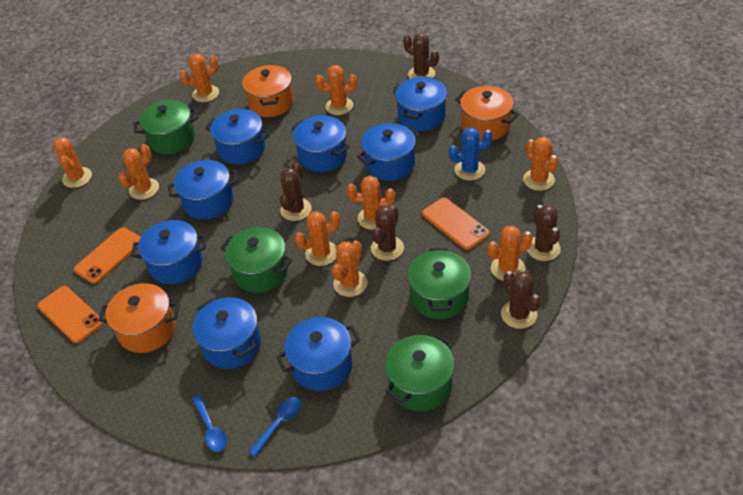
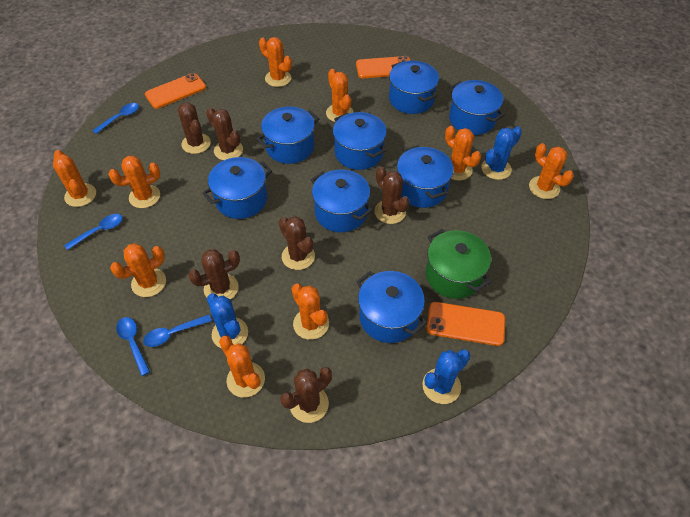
blue cactus: [449,128,493,181] = 1 -> [207,293,248,348] [422,349,470,404] [481,126,522,180] = 3
blue spoon: [192,395,227,451] [248,397,301,456] = 2 -> [64,214,122,250] [92,103,139,134] [116,317,150,376] [143,315,212,347] = 4
brown cactus: [280,162,312,221] [371,206,404,261] [403,33,439,79] [501,271,541,329] [527,205,561,261] = 5 -> [178,102,211,154] [188,249,240,300] [206,107,243,160] [279,216,315,270] [281,367,332,423] [375,167,410,224] = 6
green pot: [133,100,199,154] [220,227,292,293] [385,334,454,411] [407,248,471,319] = 4 -> [426,229,491,299] = 1
orange pot: [98,283,180,353] [242,65,294,117] [455,86,519,141] = 3 -> none = 0

